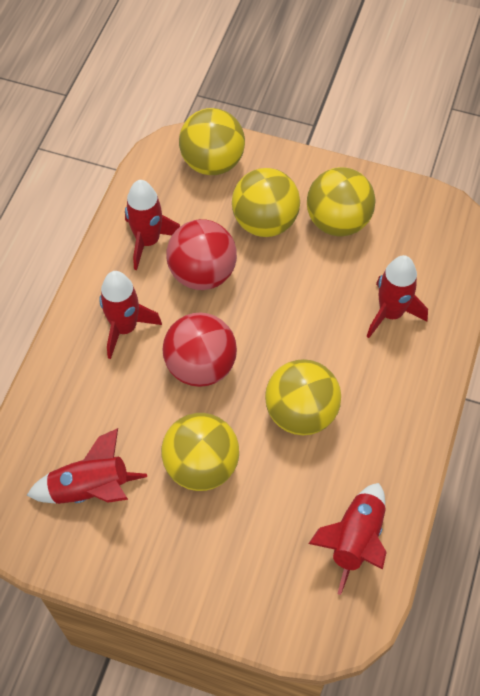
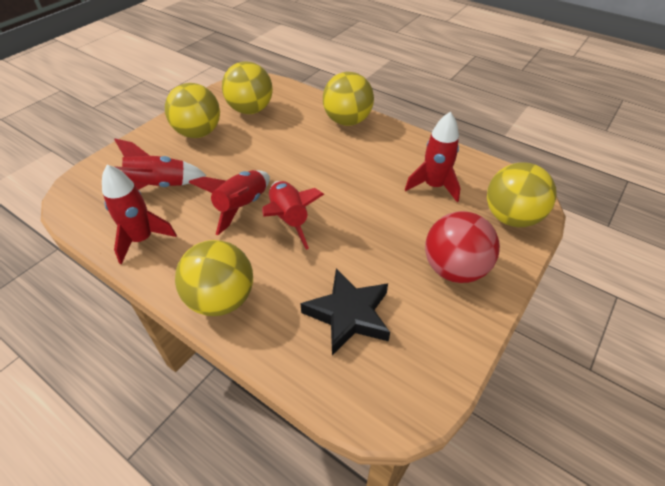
black star: none = 0 -> [300,268,390,355] = 1
red ball: [162,313,237,387] [166,219,237,290] = 2 -> [425,211,500,283] = 1

